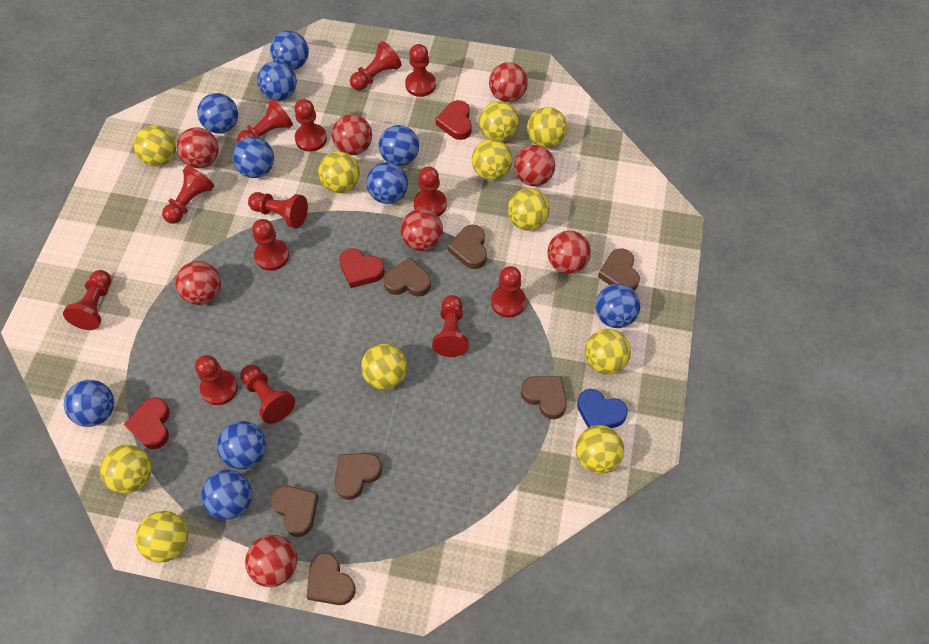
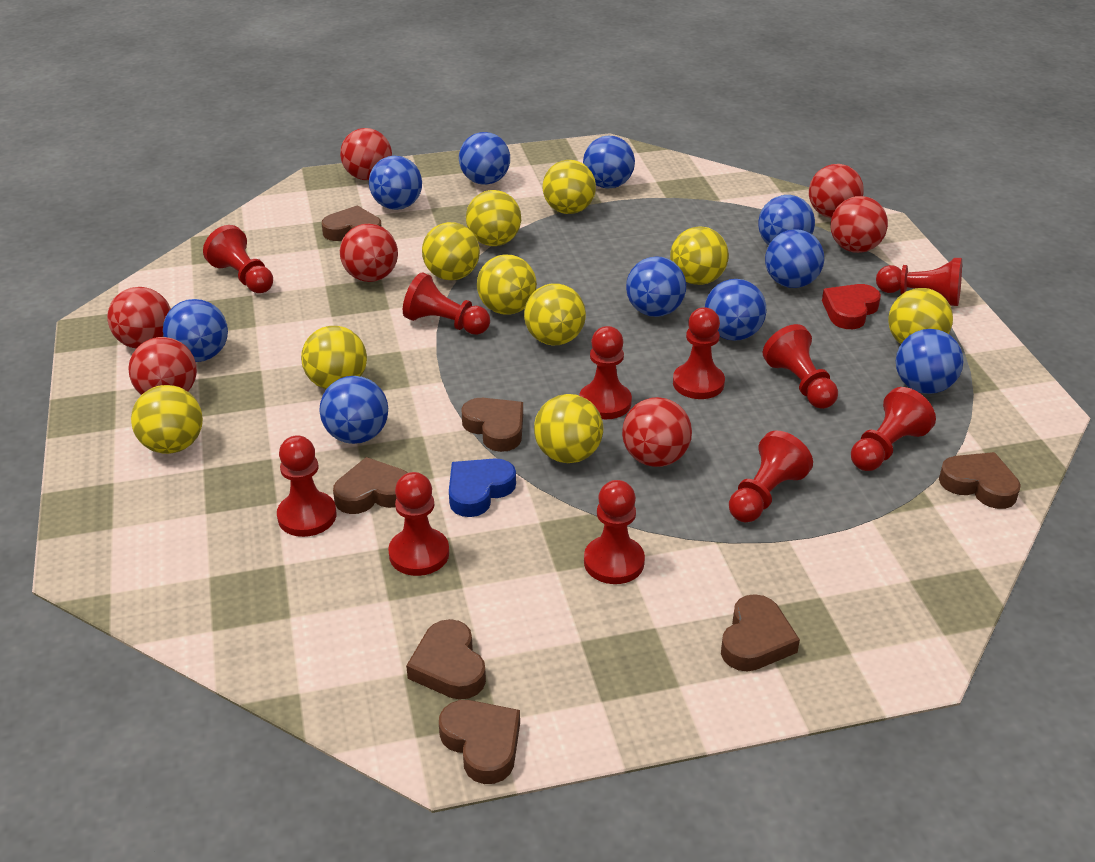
red ball: [175,261,221,305] [177,127,219,168] [245,535,297,587] [332,114,372,155] [401,209,443,251] [489,62,528,102] [514,145,555,186] [547,231,591,274] = 8 -> [107,287,171,348] [128,337,197,395] [340,128,392,180] [340,224,398,282] [622,397,692,467] [809,164,864,218] [831,196,888,253] = 7
red heart: [124,397,170,449] [339,248,385,288] [436,100,472,140] = 3 -> [822,284,881,329] = 1
red pawn: [63,270,111,330] [162,166,214,224] [195,355,238,405] [237,99,293,142] [240,365,295,424] [248,192,308,228] [252,219,289,271] [294,99,327,152] [350,41,402,90] [405,44,436,97] [414,167,447,217] [432,295,469,357] [491,266,526,318] = 13 -> [203,225,273,293] [277,435,336,537] [388,472,449,576] [403,272,490,335] [579,326,632,419] [584,480,645,584] [673,307,725,399] [729,430,813,522] [763,324,838,409] [851,387,936,471] [876,258,962,306] = 11
yellow ball: [100,445,152,494] [134,125,176,167] [135,511,188,563] [318,152,360,193] [361,344,407,390] [472,139,513,180] [479,101,519,142] [507,188,550,231] [527,107,567,148] [576,425,624,474] [585,329,631,374] = 11 -> [131,385,203,454] [301,326,367,389] [422,222,480,280] [466,190,521,246] [477,255,537,315] [524,283,586,345] [534,394,603,463] [543,160,596,214] [670,226,729,285] [888,288,953,344] = 10

